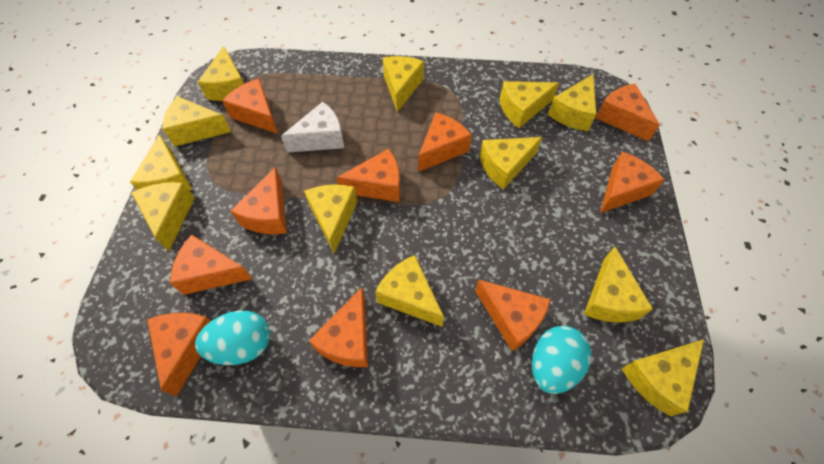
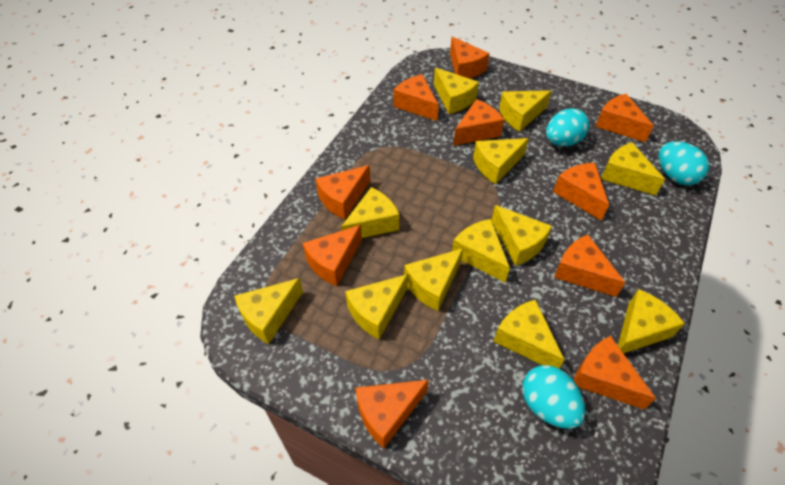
turquoise egg: [195,311,270,365] [532,326,592,394] = 2 -> [522,365,586,429] [546,108,590,146] [658,141,709,185] = 3
white cheese: [281,102,344,153] = 1 -> none = 0

